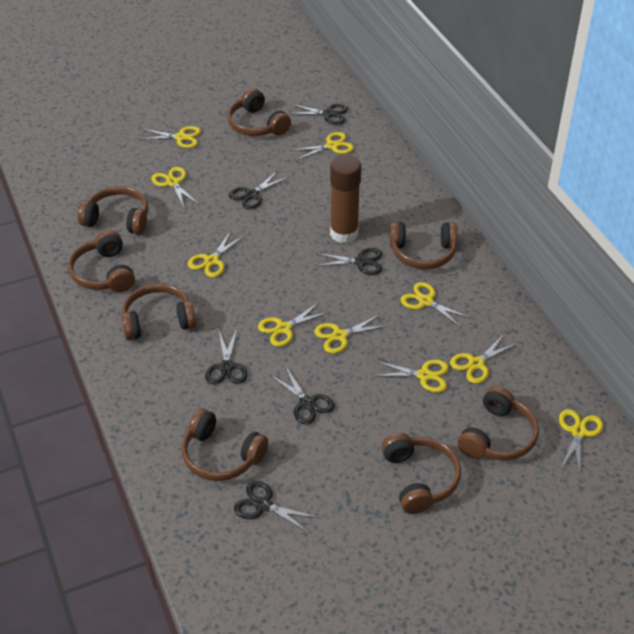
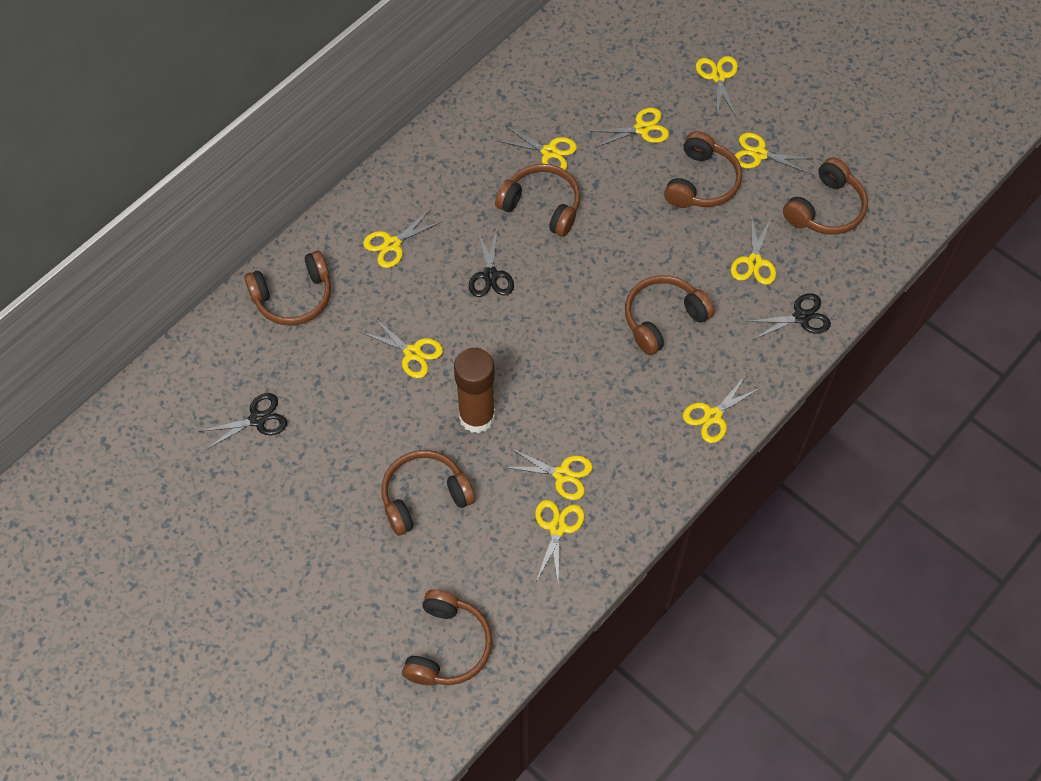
black scissors: [205,329,248,384] [229,170,288,209] [234,481,319,533] [270,367,335,424] [287,104,348,125] [314,248,382,275] = 6 -> [198,393,287,450] [469,230,514,297] [745,293,831,339] = 3
brown headphones: [68,230,135,292] [78,186,148,235] [121,284,196,340] [182,409,269,481] [227,88,291,136] [381,433,461,514] [389,222,458,269] [458,386,539,460] = 8 -> [244,251,331,325] [382,450,475,535] [402,590,492,685] [495,164,581,237] [625,275,715,355] [664,131,742,208] [783,157,868,235] = 7

